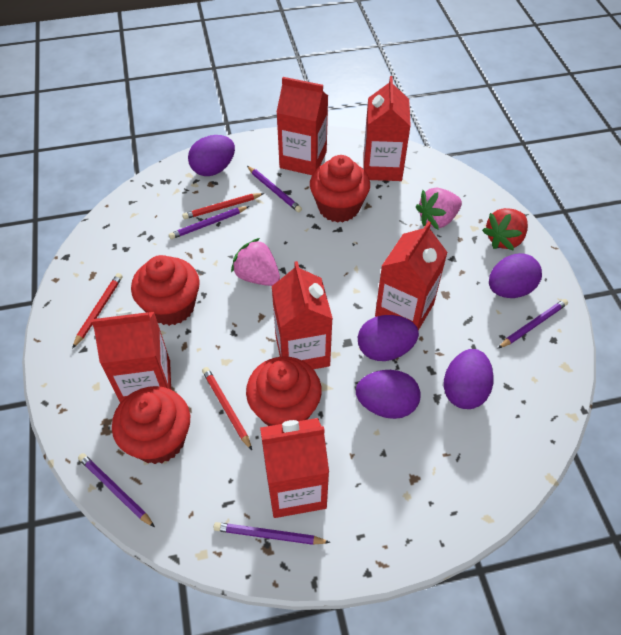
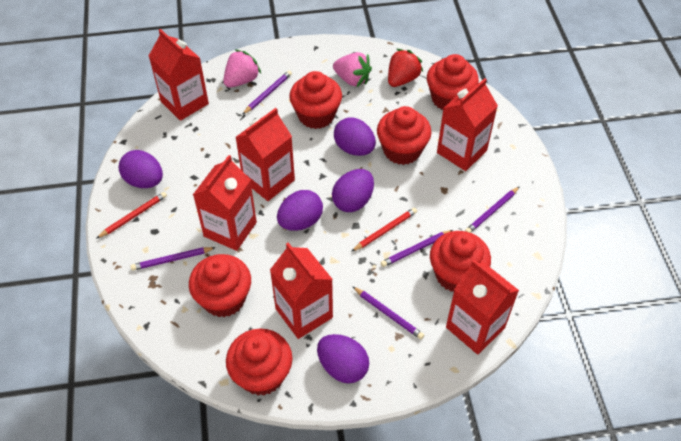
red cupcake: [112,386,190,464] [131,255,200,326] [246,357,322,426] [310,155,370,223] = 4 -> [189,254,251,317] [226,329,293,396] [289,71,342,129] [377,106,432,165] [427,54,479,110] [430,231,491,292] = 6
red pencil: [72,273,123,349] [182,193,264,219] [202,367,252,450] = 3 -> [96,192,167,239] [351,208,417,252] = 2

